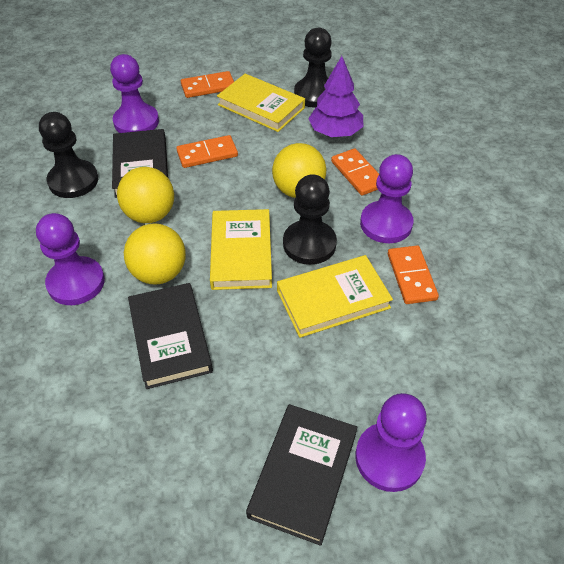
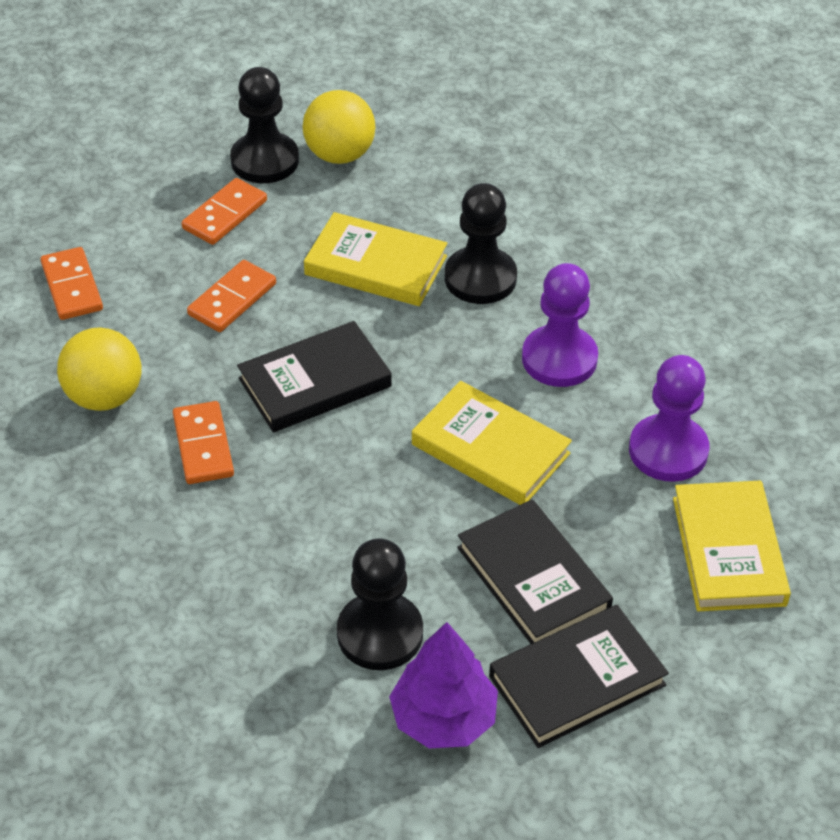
purple pawn: [36,213,105,305] [110,54,159,133] [355,393,427,492] [360,154,414,243] = 4 -> [522,263,598,387] [629,355,710,482] = 2
yellow ball: [117,167,174,223] [124,224,186,284] [272,143,326,198] = 3 -> [57,327,142,411] [303,90,376,164] = 2

